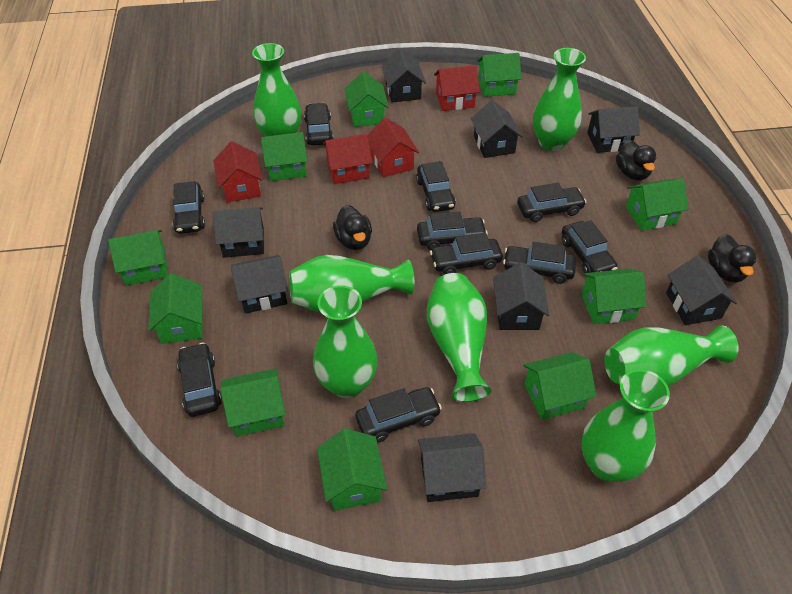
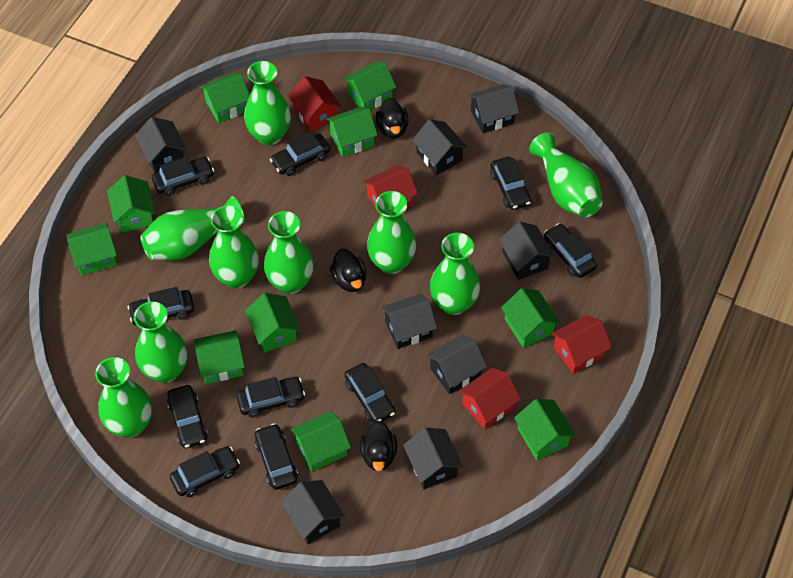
green vase: [252,43,301,137] [289,255,414,313] [313,285,378,398] [427,273,491,402] [533,48,586,151] [582,369,670,482] [604,325,738,386] = 7 -> [95,357,152,437] [134,302,188,383] [140,196,245,261] [209,206,259,288] [244,61,291,145] [264,211,314,294] [367,191,416,274] [430,233,480,315] [529,132,602,218] = 9

